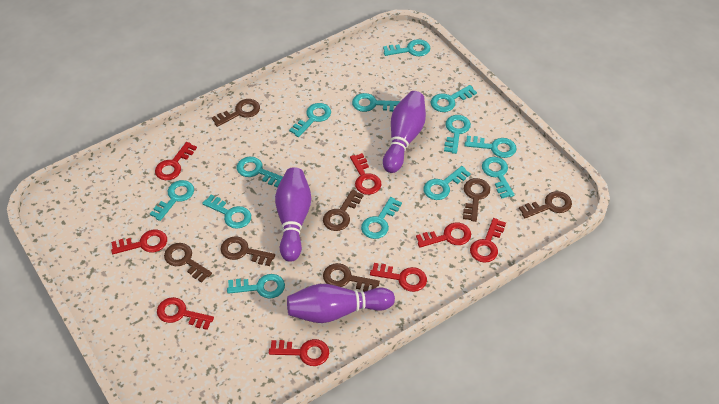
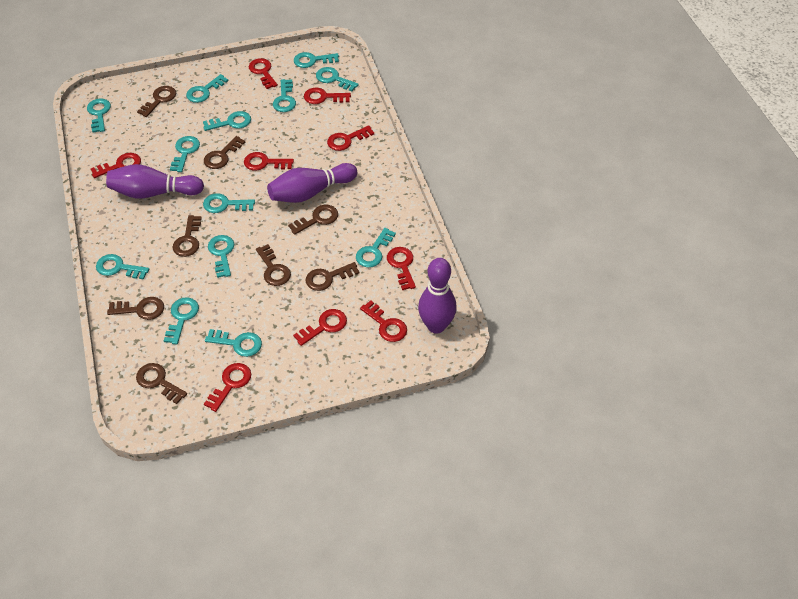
brown key: [164,243,212,283] [212,99,260,127] [221,236,275,266] [323,189,364,231] [323,263,380,292] [463,178,490,222] [519,191,572,218] = 7 -> [107,297,164,320] [136,363,187,404] [137,86,176,117] [172,215,202,257] [204,136,245,169] [256,244,291,286] [288,205,338,235] [306,262,359,291] = 8
red key: [111,229,167,254] [155,142,197,180] [157,297,214,330] [269,339,329,366] [350,153,382,195] [370,263,427,292] [416,222,471,248] [470,218,506,263] = 8 -> [91,153,141,178] [204,363,252,412] [244,152,294,170] [249,58,278,89] [293,309,347,346] [304,88,351,104] [327,125,374,151] [360,300,407,342] [387,247,416,290] = 9

